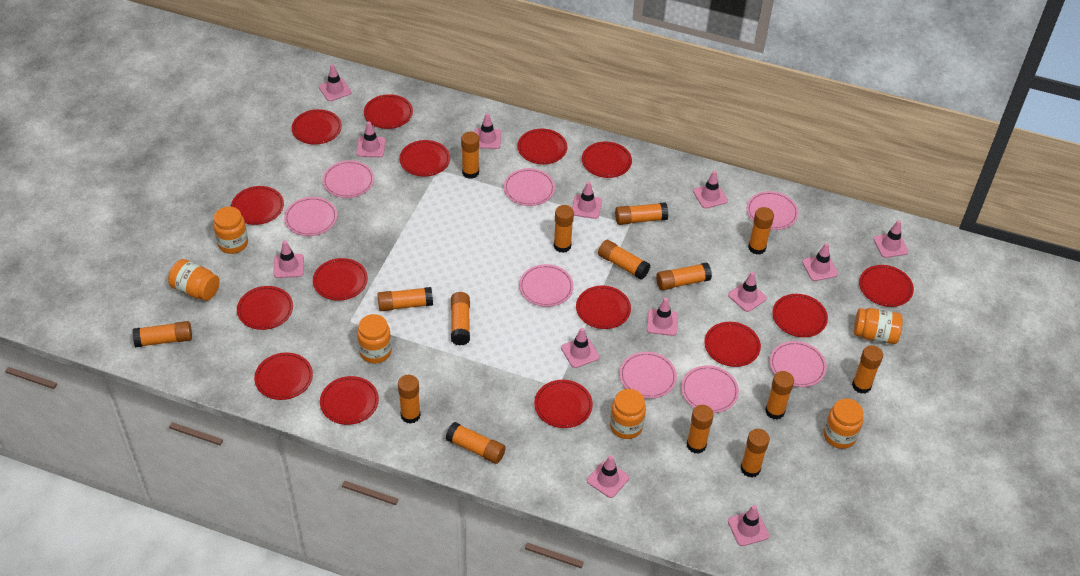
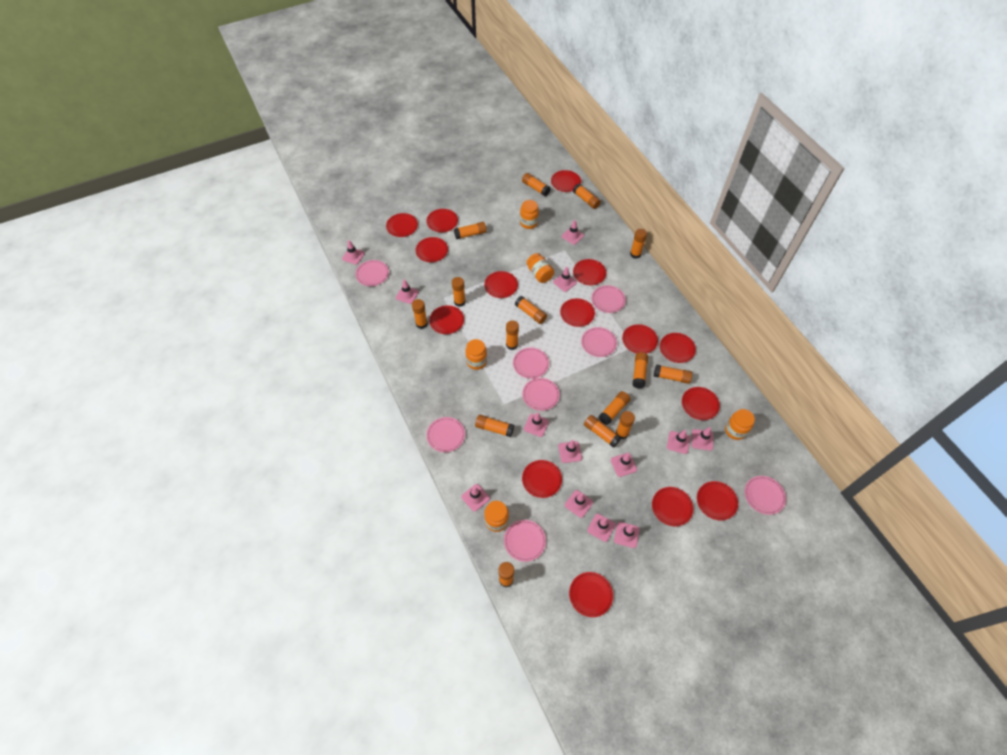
orange jar: [168,259,220,301] [213,206,248,254] [357,314,392,364] [610,389,646,439] [824,398,864,449] [854,308,903,344] = 6 -> [466,339,487,370] [484,501,509,532] [520,200,539,229] [527,253,554,283] [725,409,755,440] = 5

